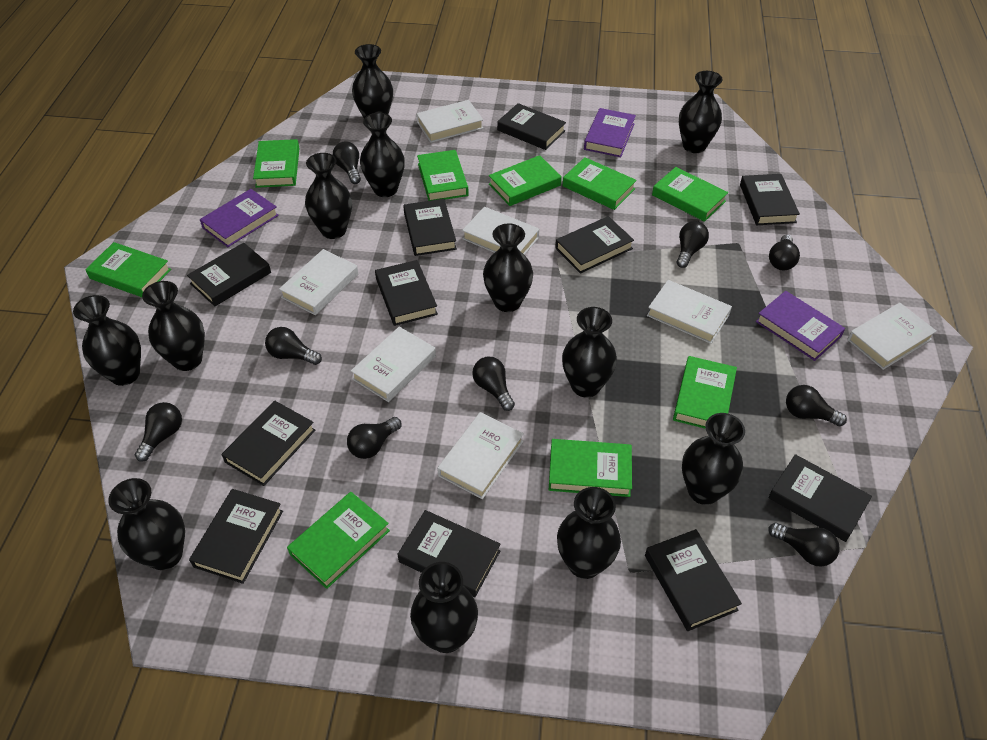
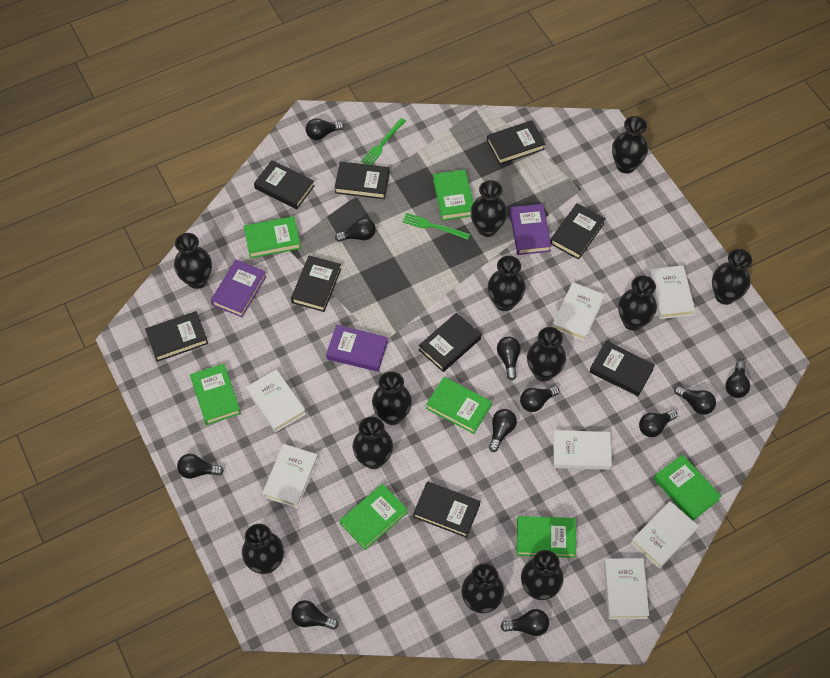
black book: [187,243,271,307] [189,489,283,584] [221,401,315,486] [375,260,438,326] [398,510,501,597] [403,199,457,256] [497,103,566,150] [555,216,634,274] [645,529,742,631] [740,174,800,225] [768,454,872,542] = 11 -> [145,311,208,362] [254,160,314,209] [291,255,341,312] [334,162,390,199] [413,481,480,538] [419,313,481,372] [487,120,545,165] [550,203,606,260] [589,341,655,396] = 9
black light bulb: [135,402,182,462] [265,327,322,365] [333,141,361,184] [347,417,402,459] [472,357,515,411] [677,221,709,268] [769,234,800,271] [769,522,840,567] [786,385,847,426] = 9 -> [177,454,224,479] [291,600,338,630] [306,118,344,140] [335,218,376,242] [489,409,517,452] [497,337,521,380] [500,609,549,636] [520,386,560,412] [639,410,677,437] [674,386,716,415] [725,361,750,398] = 11
green book: [85,242,171,297] [253,139,299,188] [287,492,390,589] [417,150,469,201] [489,155,562,206] [549,439,632,497] [563,157,637,210] [652,167,728,222] [673,356,737,429] = 9 -> [190,364,241,425] [244,216,301,258] [340,484,408,550] [426,377,492,434] [433,170,473,221] [517,516,576,558] [654,454,721,520] = 7
green fork: none = 0 -> [361,118,406,165] [402,213,470,240] = 2

